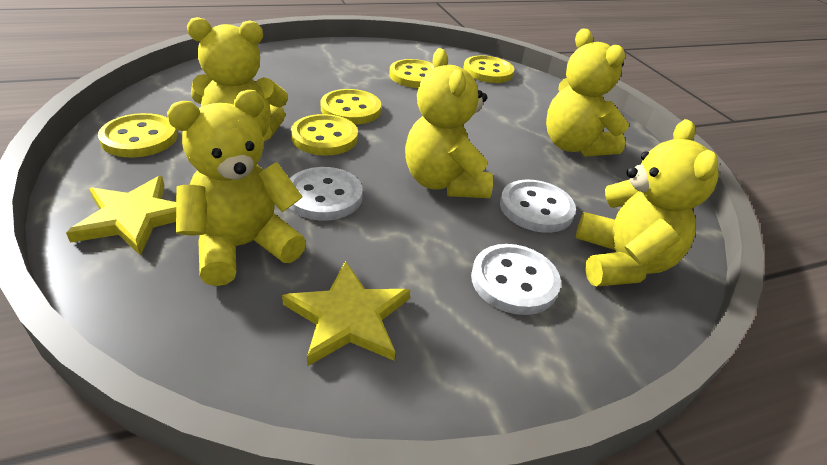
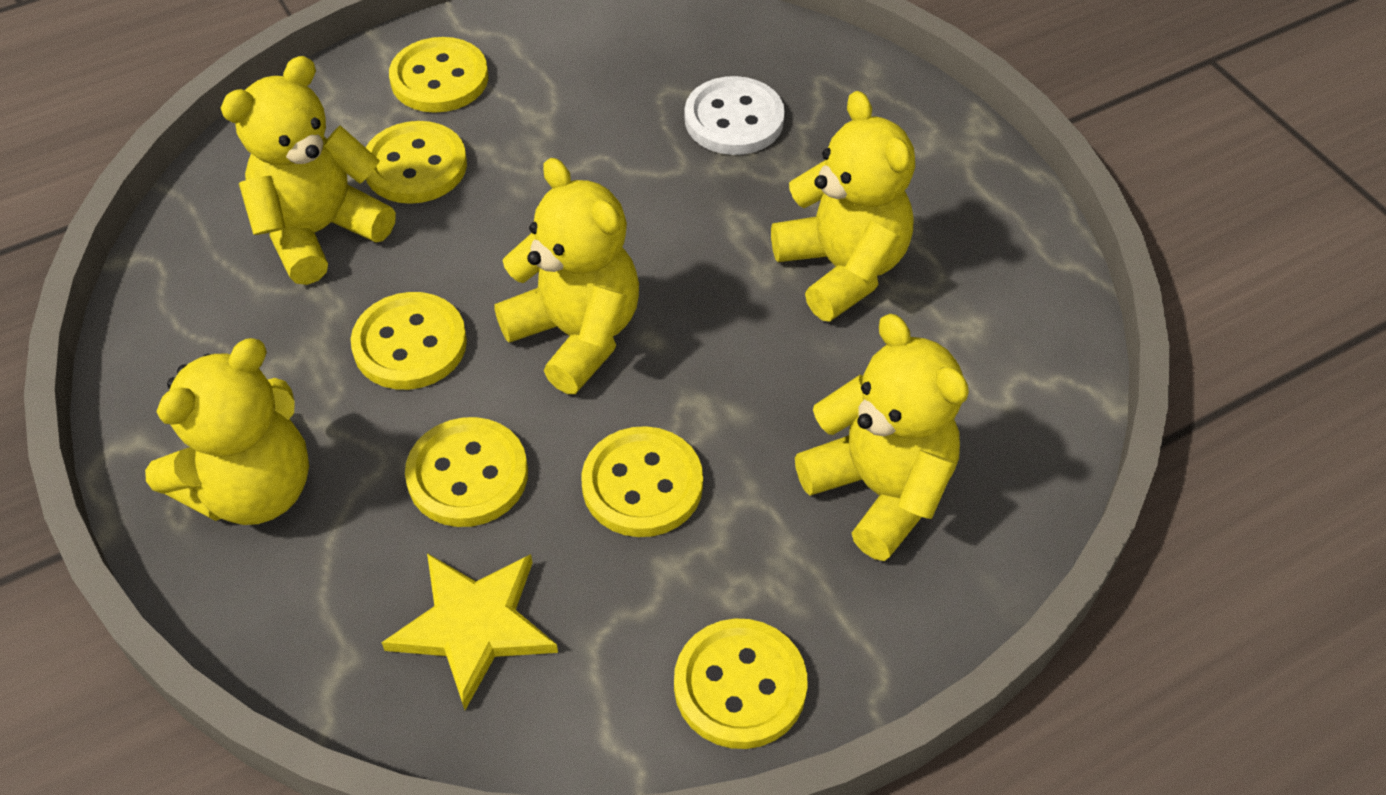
white button: [289,167,363,220] [471,244,561,315] [500,179,576,233] = 3 -> [685,76,785,155] = 1
yellow button: [98,113,177,157] [291,114,358,156] [321,89,381,125] [389,59,434,88] [463,55,515,83] = 5 -> [351,292,467,390] [366,121,467,204] [389,37,488,113] [405,417,528,527] [581,426,703,537] [674,618,807,749] = 6
yellow star: [66,176,176,256] [282,260,410,366] = 2 -> [381,553,558,710] = 1

